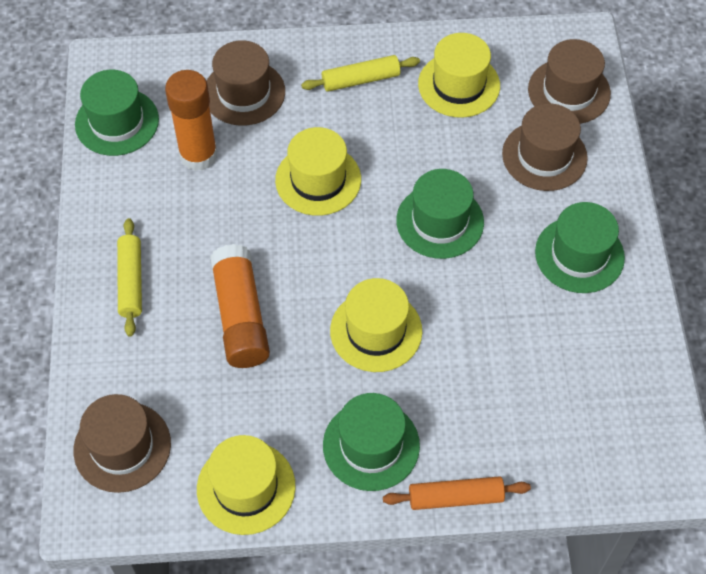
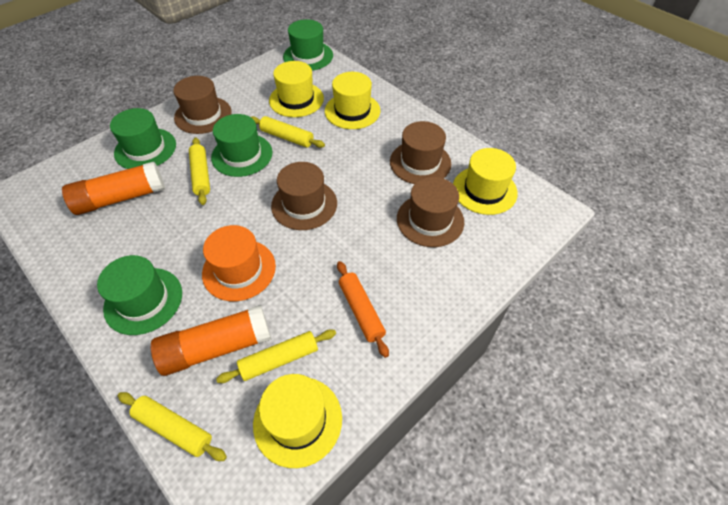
orange hat: none = 0 -> [202,225,276,301] = 1
yellow rolling pin: [117,218,142,337] [301,55,420,92] = 2 -> [118,392,227,461] [189,137,210,205] [216,329,336,383] [251,116,325,148] = 4

